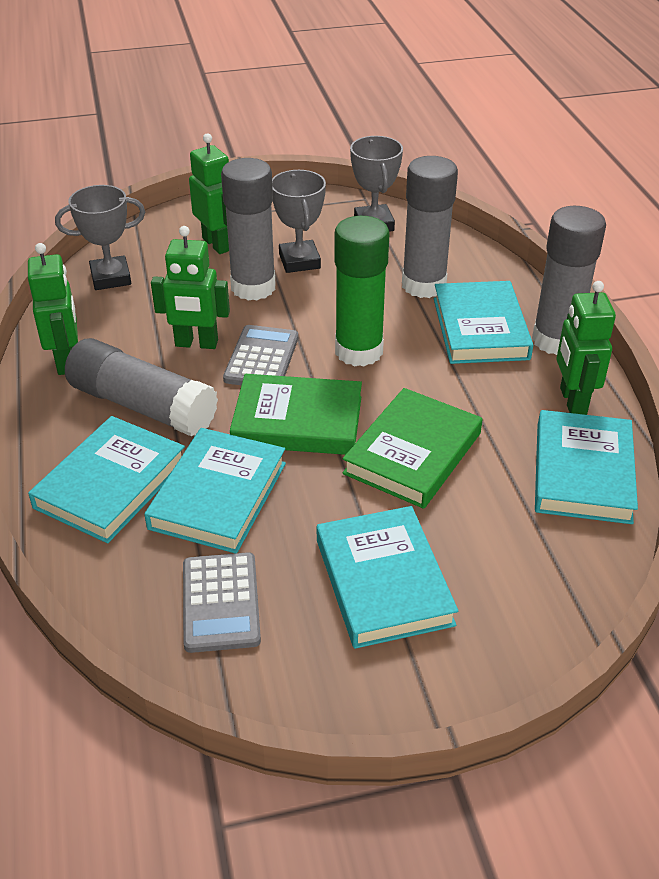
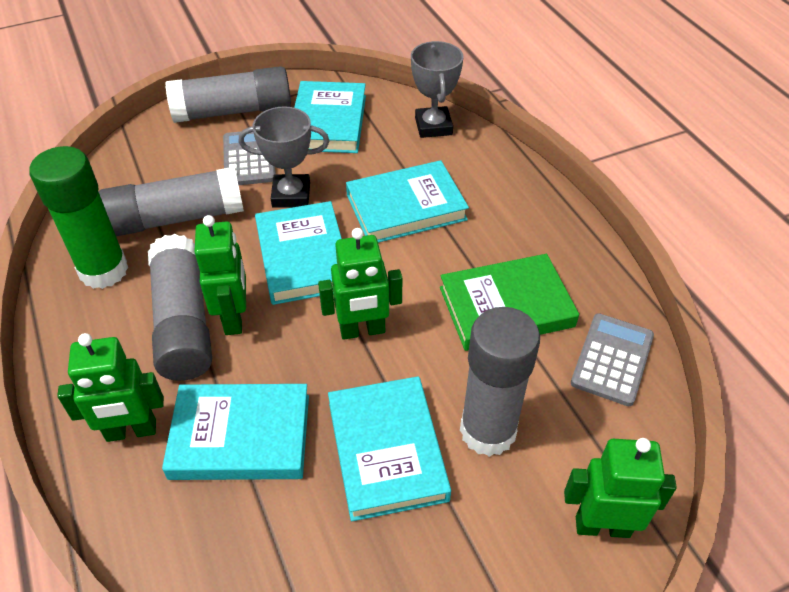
green book: [230,374,362,455] [342,388,482,509] = 2 -> [440,254,579,351] = 1
grey trophy: [55,185,145,290] [272,170,326,273] [350,136,403,232] = 3 -> [239,106,329,208] [411,41,464,138] = 2

